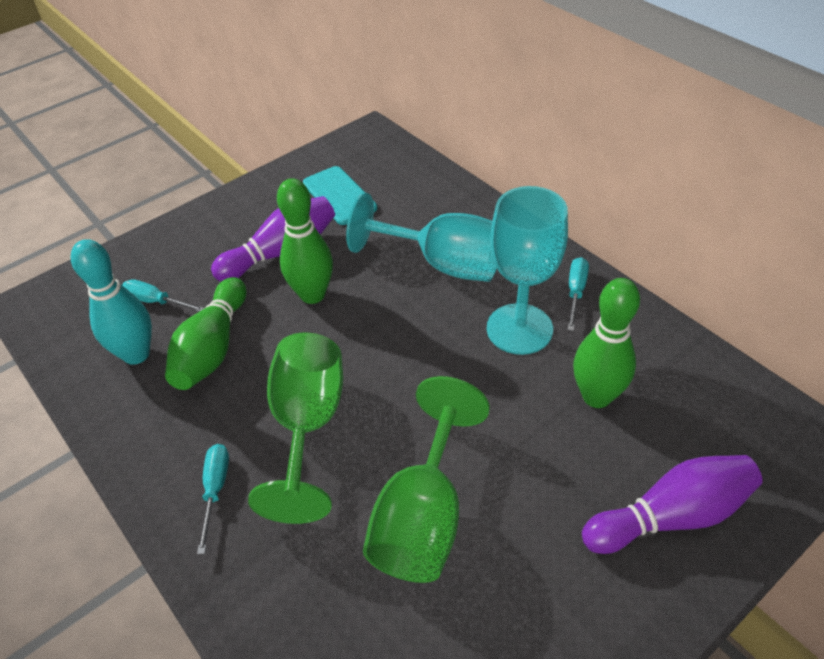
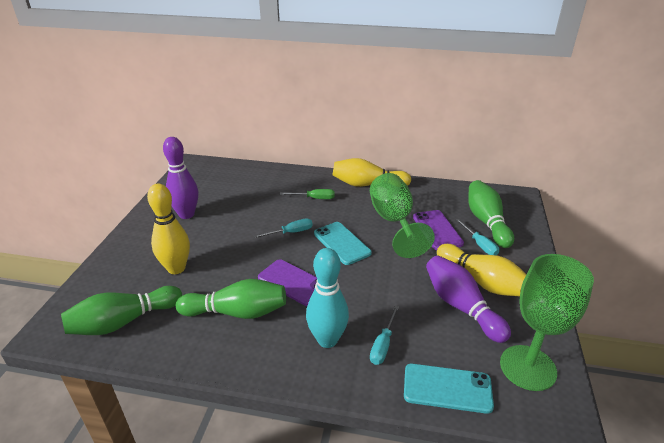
green screwdriver: none = 0 -> [280,189,335,199] = 1
purple phone: none = 0 -> [258,259,317,306] [413,210,464,250] = 2
turquoise goblet: [346,192,497,282] [487,186,568,355] = 2 -> none = 0
turquoise phone: [303,166,377,225] = 1 -> [314,222,372,265] [404,364,494,414] = 2
yellow bowling pin: none = 0 -> [147,184,190,274] [333,158,411,187] [437,244,526,296] = 3

